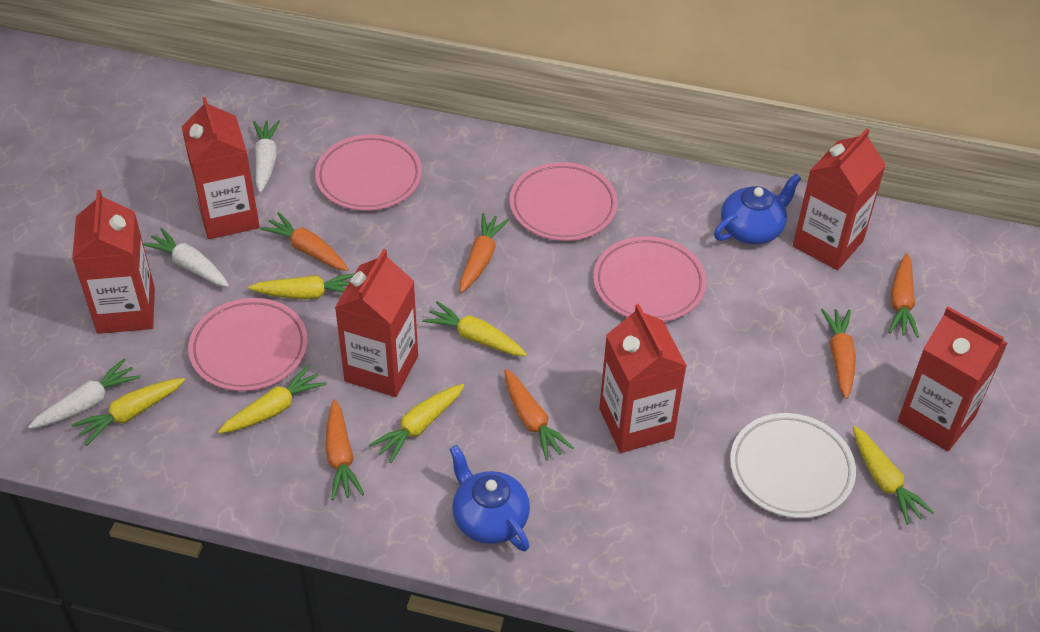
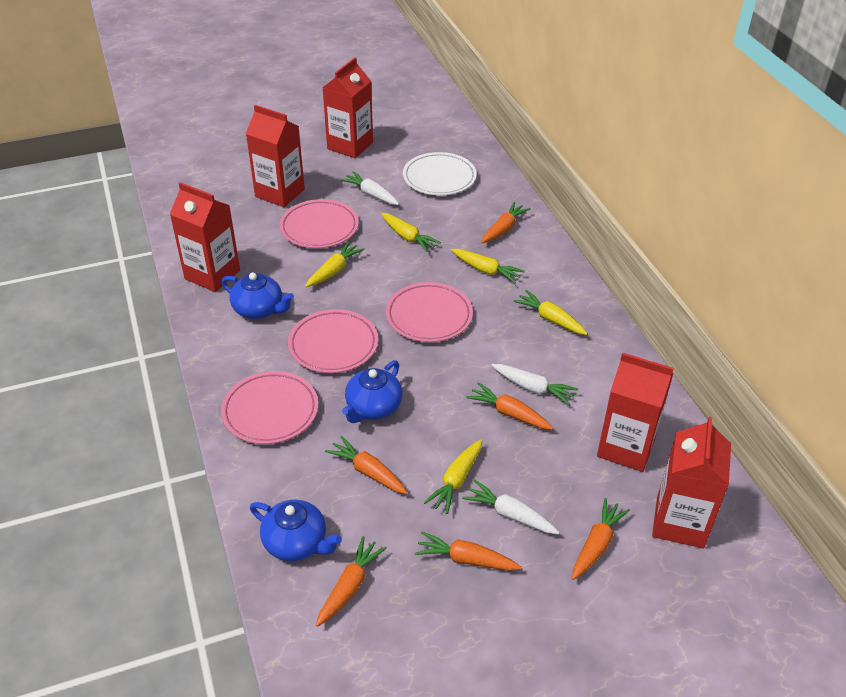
blue teapot: [450,445,530,551] [714,174,802,244] = 2 -> [221,273,294,319] [250,500,342,561] [342,360,403,423] = 3
red carton: [72,190,155,334] [182,97,260,239] [335,249,418,397] [599,304,687,453] [793,128,886,270] [898,307,1008,451] = 6 -> [170,182,240,292] [246,105,305,207] [322,57,373,158] [597,353,674,472] [652,416,731,549] = 5
yellow carrot: [71,378,185,446] [218,365,327,434] [248,273,355,299] [369,384,464,463] [422,301,527,356] [853,426,934,525] = 6 -> [305,241,365,287] [381,213,441,252] [424,439,482,514] [451,249,525,283] [513,290,588,335] = 5

